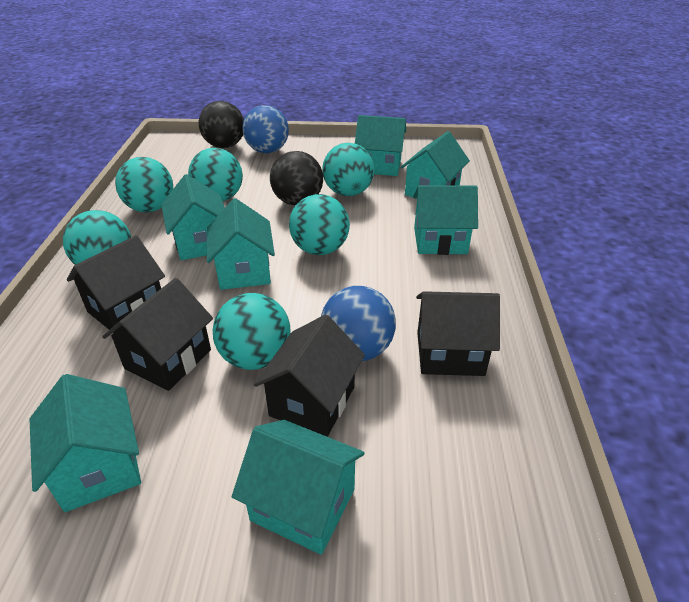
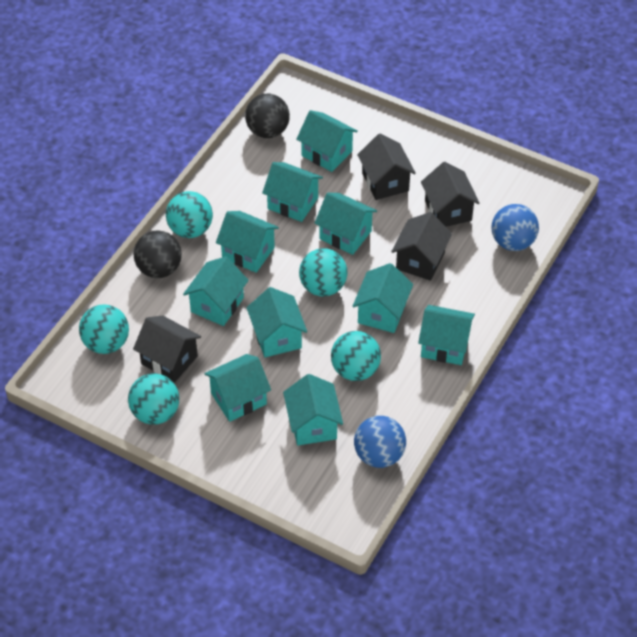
turquoise ball: [63,210,131,265] [115,157,173,212] [188,148,243,201] [213,293,291,370] [289,194,350,255] [322,143,374,196] = 6 -> [79,304,129,354] [128,373,179,425] [166,191,213,238] [299,248,347,297] [331,331,381,381] = 5
turquoise house: [29,374,141,512] [161,174,225,260] [207,198,275,290] [232,420,365,555] [355,115,406,176] [401,131,470,199] [413,185,478,255] = 7 -> [183,256,249,326] [204,354,271,422] [216,211,279,273] [247,287,307,357] [262,162,323,222] [283,374,343,446] [297,110,358,172] [315,193,377,255] [353,263,413,333] [418,305,475,365] = 10

